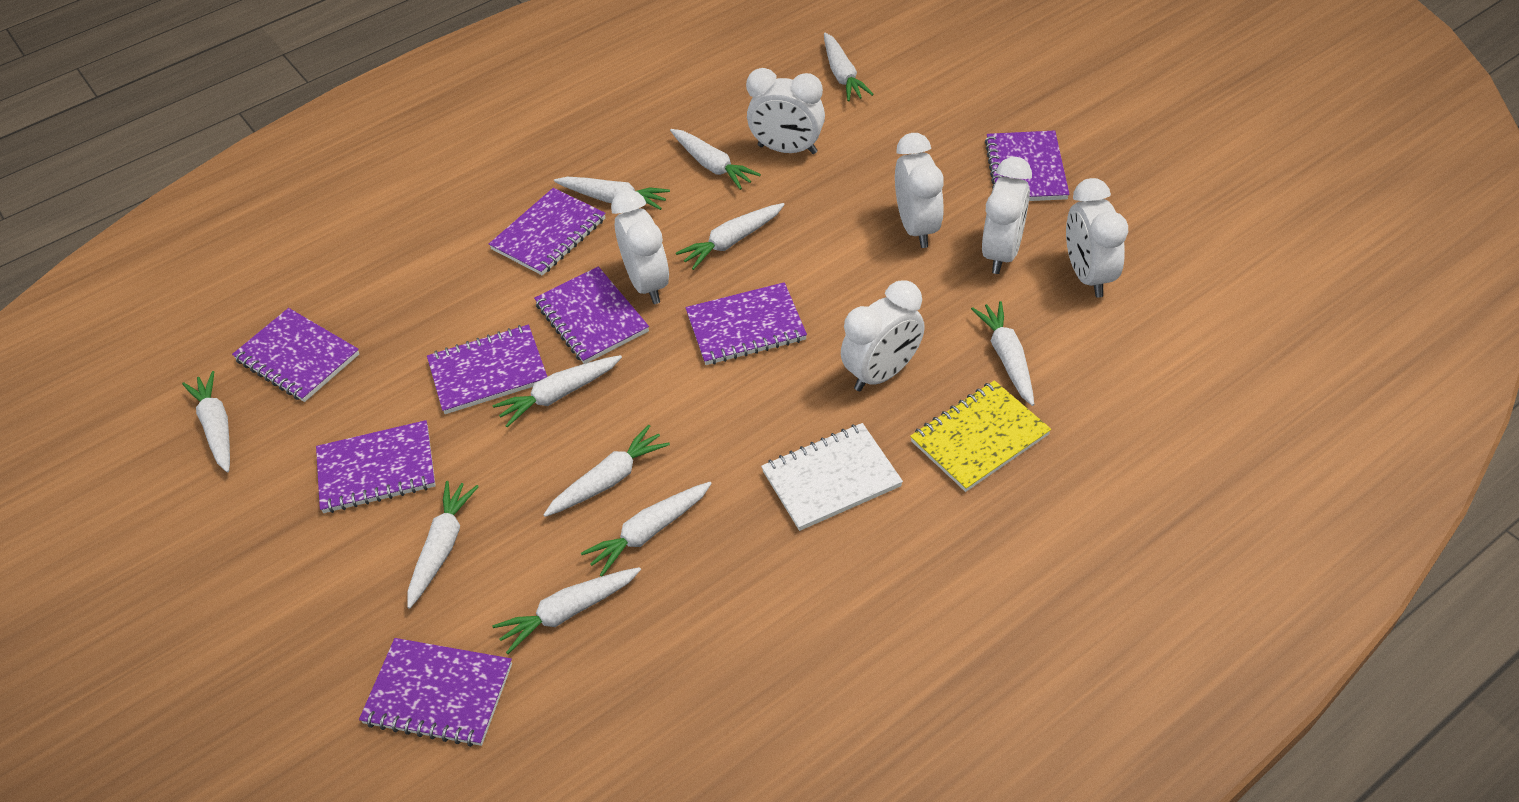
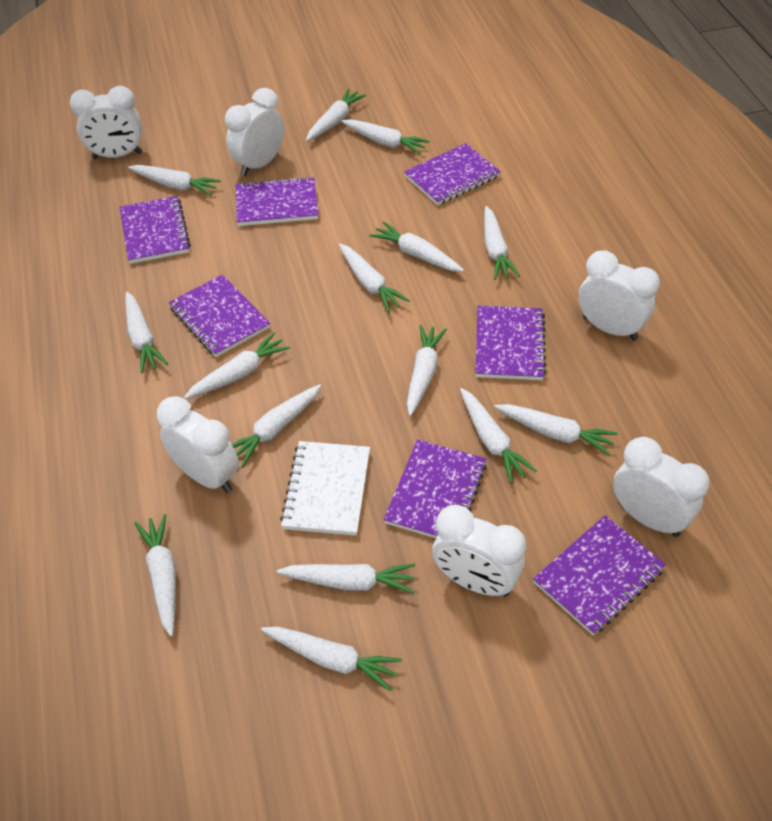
purple notebook: [232,308,360,402] [316,420,436,513] [359,638,512,747] [427,325,547,414] [489,188,605,276] [534,266,649,364] [685,282,807,365] [985,130,1069,201] = 8 -> [119,196,191,264] [169,274,270,357] [236,177,318,226] [384,439,487,538] [404,143,501,205] [475,306,546,380] [533,515,666,635] = 7
white carrot: [182,371,230,472] [407,481,479,609] [492,567,641,654] [493,355,622,427] [543,425,670,517] [554,177,670,210] [581,482,712,577] [670,129,761,190] [676,203,785,270] [824,33,874,101] [971,301,1034,406] = 11 -> [125,292,168,373] [128,165,221,196] [134,514,176,637] [184,332,290,399] [232,384,321,467] [261,627,402,691] [277,564,415,594] [306,88,367,141] [339,243,410,313] [341,119,430,155] [369,222,464,272] [407,325,447,416] [460,388,537,483] [484,206,520,280] [494,404,618,456] = 15
yellow notebook: [910,380,1051,492] = 1 -> none = 0

